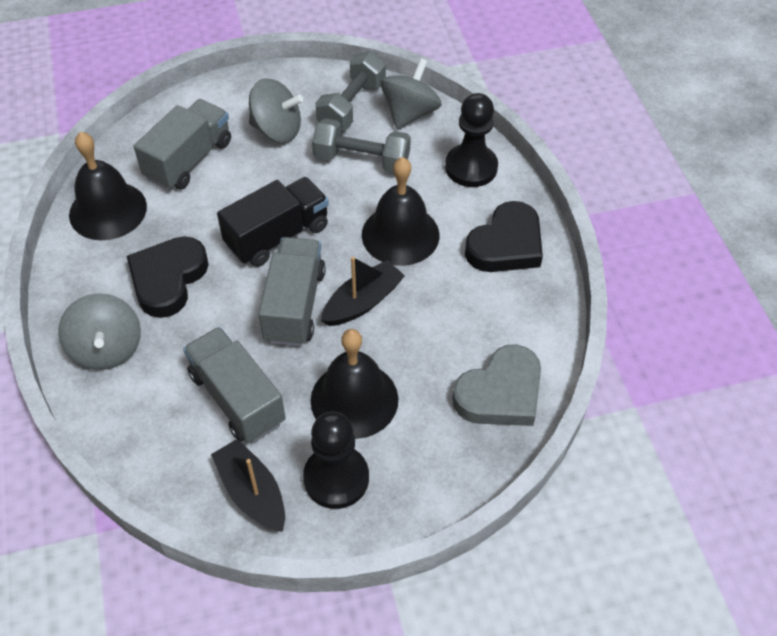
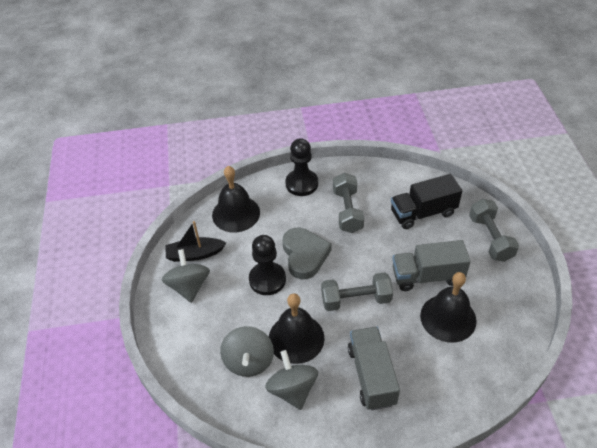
black boat: [211,439,285,532] [321,257,405,326] = 2 -> [165,221,226,262] = 1
black heart: [127,236,208,318] [465,201,543,272] = 2 -> none = 0
grey dumbbell: [312,118,411,173] [315,51,386,130] = 2 -> [321,272,393,311] [333,173,364,233] [469,199,519,262] = 3
grey truck: [134,99,231,190] [183,327,285,443] [258,237,326,346] = 3 -> [348,326,400,410] [392,240,471,291] = 2

